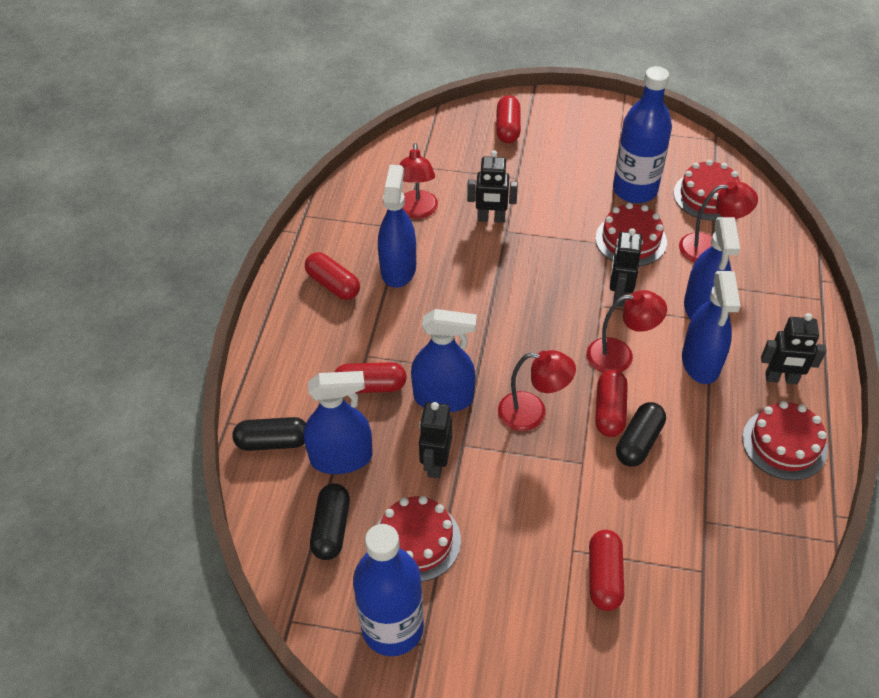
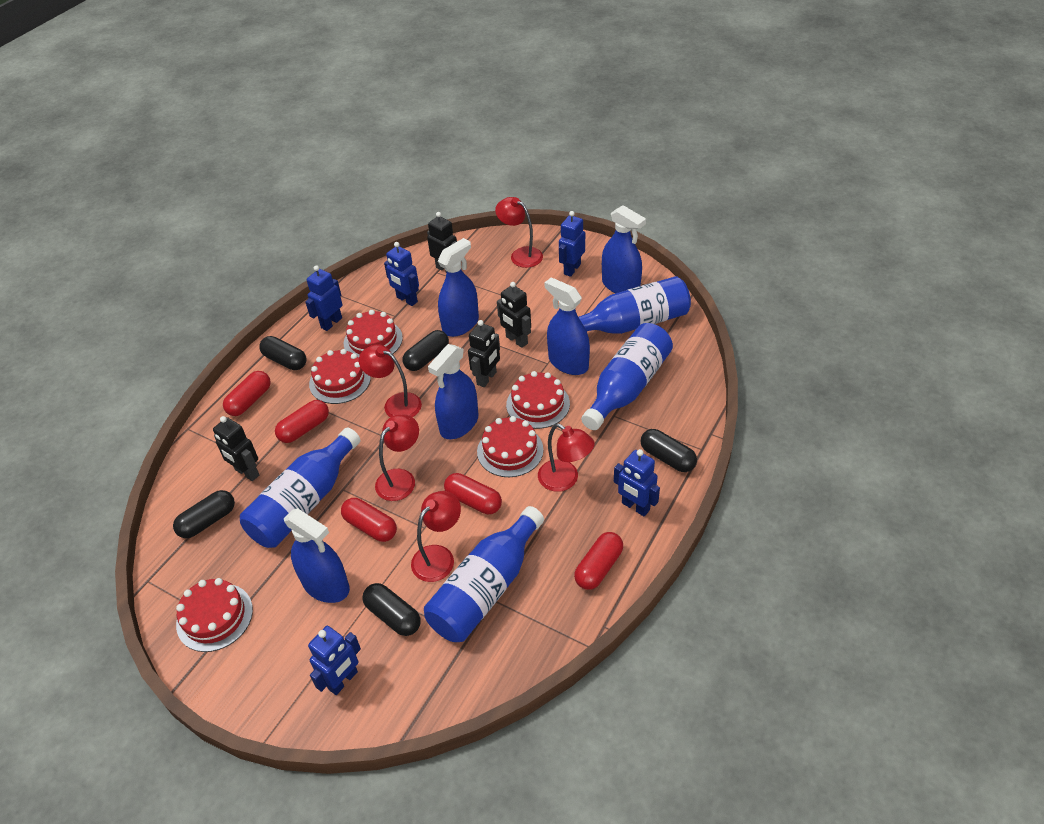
black capsule: [232,417,306,451] [310,483,350,560] [616,402,666,467] = 3 -> [173,490,235,538] [259,336,306,370] [362,583,421,636] [403,330,449,371] [641,429,697,472] = 5
blue bottle: [353,524,424,656] [613,66,672,203] = 2 -> [240,428,360,548] [424,506,544,642] [579,276,691,334] [581,323,673,430] = 4
blue robot: none = 0 -> [305,265,343,331] [308,626,361,695] [384,242,419,306] [559,211,585,277] [614,449,660,516] = 5
red cake: [377,496,461,582] [595,203,667,266] [674,160,740,221] [742,401,828,480] = 4 -> [176,578,253,652] [309,349,371,404] [344,310,403,357] [477,416,543,477] [506,371,570,429] = 5
red lamp: [399,143,438,219] [498,350,576,431] [587,290,667,373] [679,181,758,262] = 4 -> [359,344,422,417] [375,414,419,501] [411,491,461,582] [495,197,543,268] [538,424,595,492] = 5

